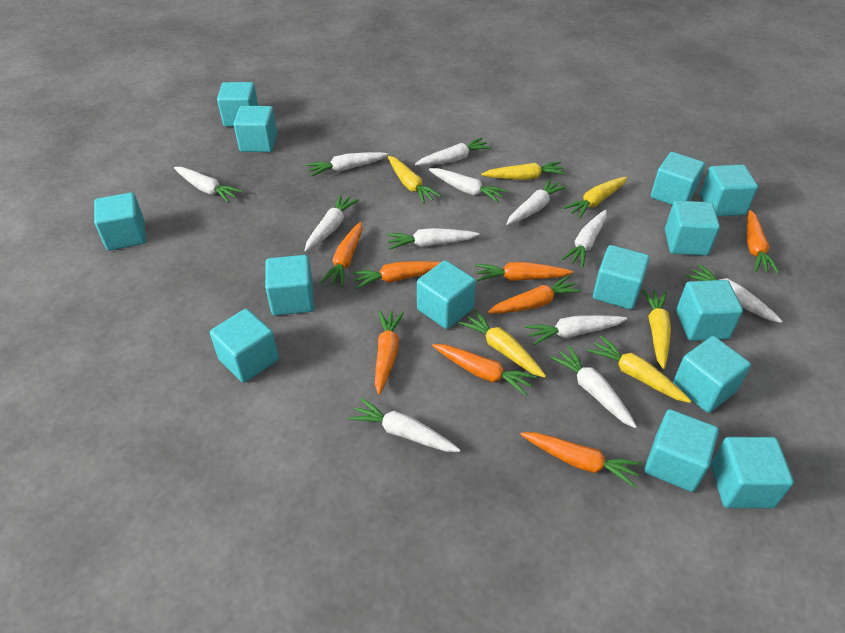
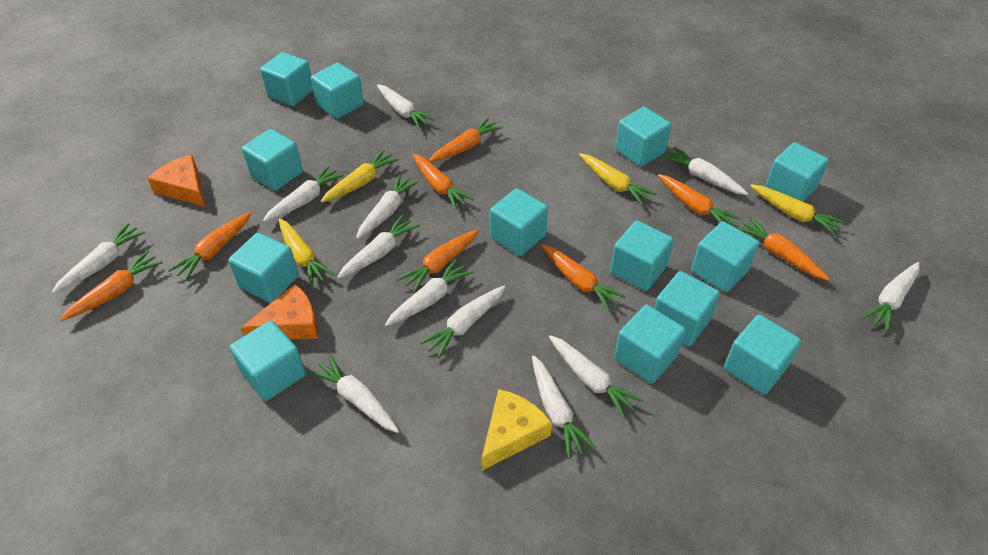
orange cheese: none = 0 -> [147,155,205,207] [241,284,318,340] = 2
turquoise cube: [94,193,146,251] [210,309,279,383] [217,82,258,127] [234,106,277,152] [265,255,314,316] [417,260,476,329] [593,245,650,310] [645,409,719,492] [651,152,705,205] [665,201,720,256] [673,336,751,413] [676,280,743,341] [700,164,758,216] [711,437,794,508] = 14 -> [228,233,299,303] [230,321,306,401] [242,129,303,191] [260,52,313,106] [311,63,364,119] [490,188,548,256] [610,221,674,291] [614,305,686,384] [615,107,671,167] [654,271,720,347] [691,221,759,292] [724,315,801,395] [765,142,829,202] = 13
yellow carrot: [388,156,441,204] [459,310,546,378] [481,161,566,180] [563,177,628,219] [587,336,691,403] [642,289,671,369] = 6 -> [278,218,335,286] [321,150,399,202] [579,153,657,206] [750,185,845,236] = 4
yellow cheese: none = 0 -> [481,389,552,471] = 1

